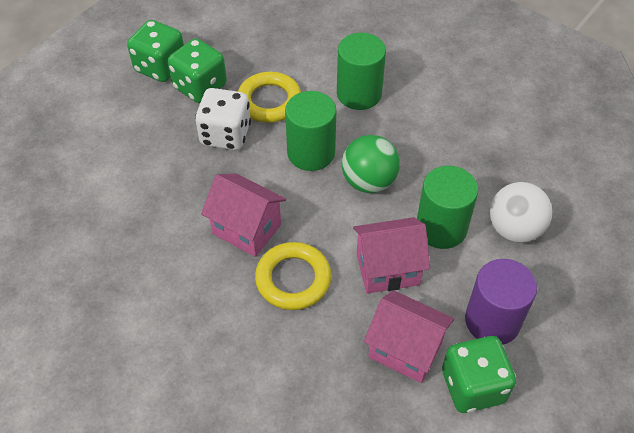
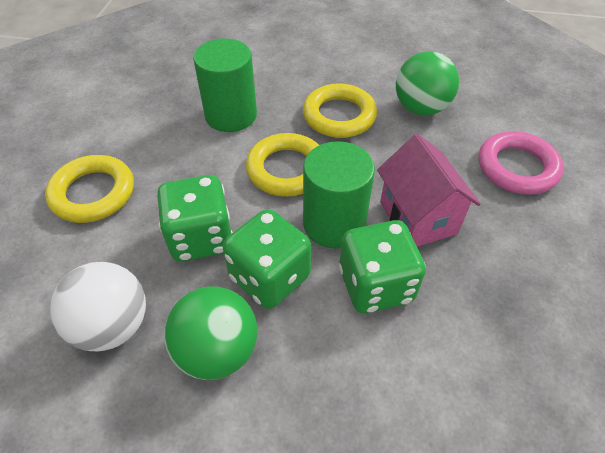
green ball: [342,135,400,193] = 1 -> [164,286,257,380] [396,51,459,116] = 2
green cylinder: [285,91,337,171] [337,33,386,110] [417,166,478,249] = 3 -> [193,39,257,132] [303,141,375,248] = 2
pink house: [201,173,286,257] [353,217,430,294] [364,290,454,383] = 3 -> [377,134,481,247] = 1
pink ring: none = 0 -> [479,131,564,195] = 1
purple cylinder: [465,259,537,345] = 1 -> none = 0
white dice: [195,88,251,150] = 1 -> none = 0
yellow ring: [238,72,301,123] [255,242,332,310] = 2 -> [45,155,134,223] [246,133,319,197] [303,83,377,138] = 3

